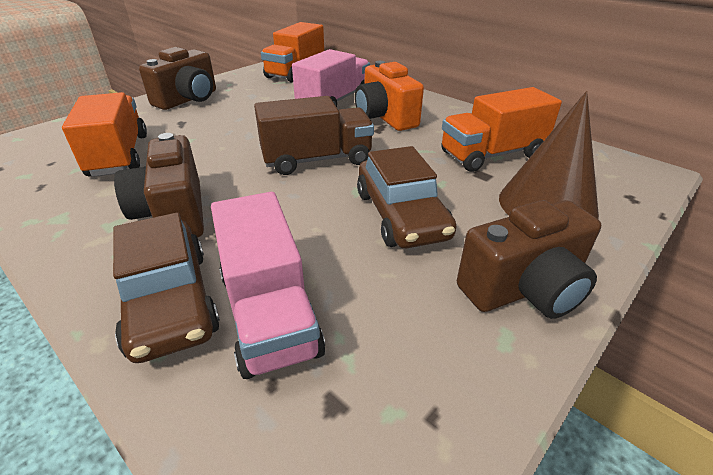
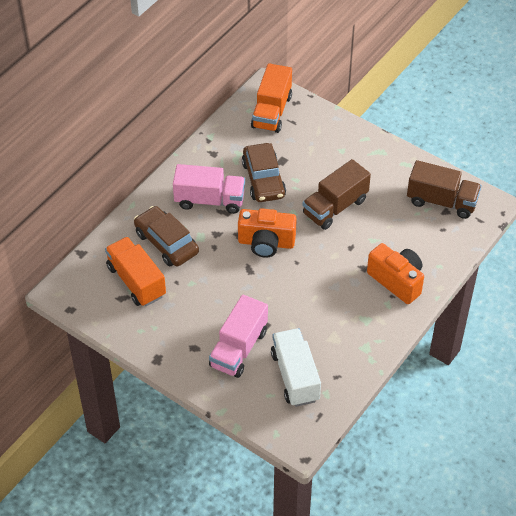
brown camera: [114,133,204,238] [139,47,216,110] [457,200,601,319] = 3 -> none = 0
brown cone: [499,91,599,219] = 1 -> none = 0
brown truck: [254,96,374,175] = 1 -> [302,159,371,230] [407,160,481,219] = 2
orange camera: [355,61,424,131] = 1 -> [238,208,297,258] [367,243,424,304] = 2
orange truck: [62,92,147,177] [261,22,324,83] [441,87,562,172] = 3 -> [105,237,166,306] [251,63,292,133] = 2
white truck: none = 0 -> [271,328,321,407] = 1

